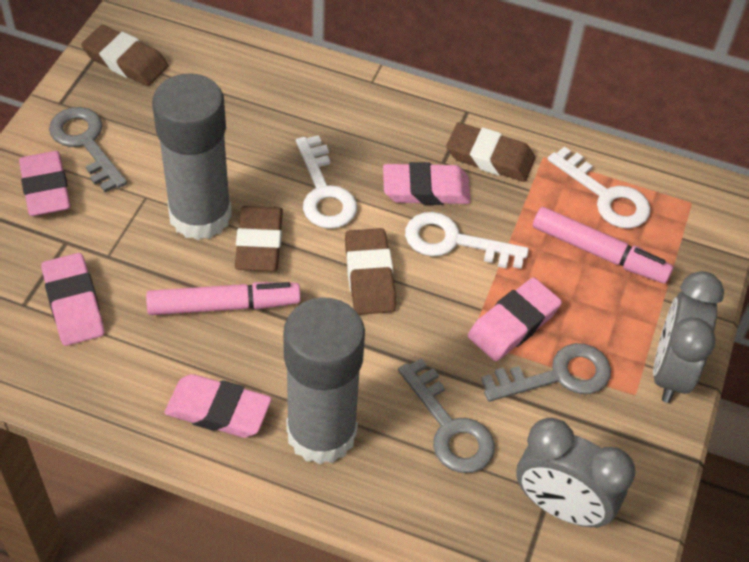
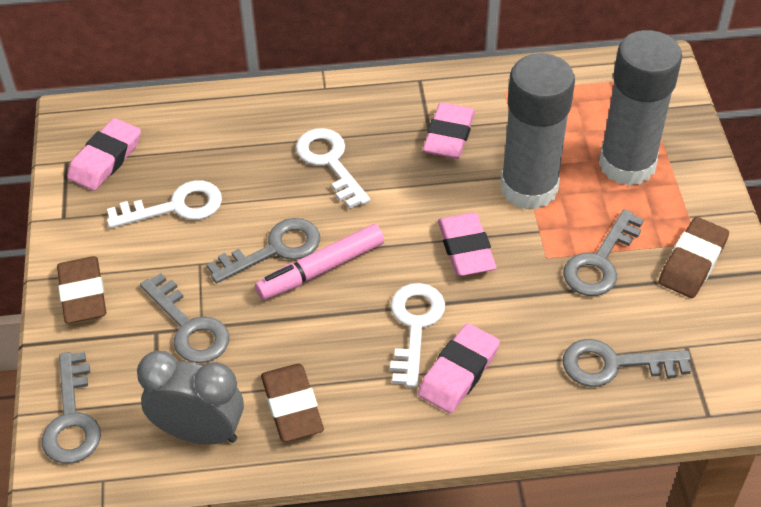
brown eraser: [81,25,168,86] [235,206,283,271] [345,228,396,315] [446,122,535,182] = 4 -> [57,256,106,324] [261,364,324,442] [659,217,729,298] = 3
grey clock: [516,418,635,528] [653,271,724,403] = 2 -> [137,351,244,444] = 1
grey key: [49,107,127,192] [398,358,495,473] [481,343,611,402] = 3 -> [42,352,101,464] [140,273,229,363] [207,218,320,284] [563,209,644,296] [563,339,691,387] = 5
pink eraser: [19,151,71,216] [41,253,105,346] [165,374,272,438] [383,162,471,205] [468,277,562,361] = 5 -> [67,118,141,191] [418,323,500,413] [423,103,475,159] [438,212,496,276] = 4
pink marker: [146,282,301,315] [533,207,673,284] = 2 -> [255,224,384,300] = 1

